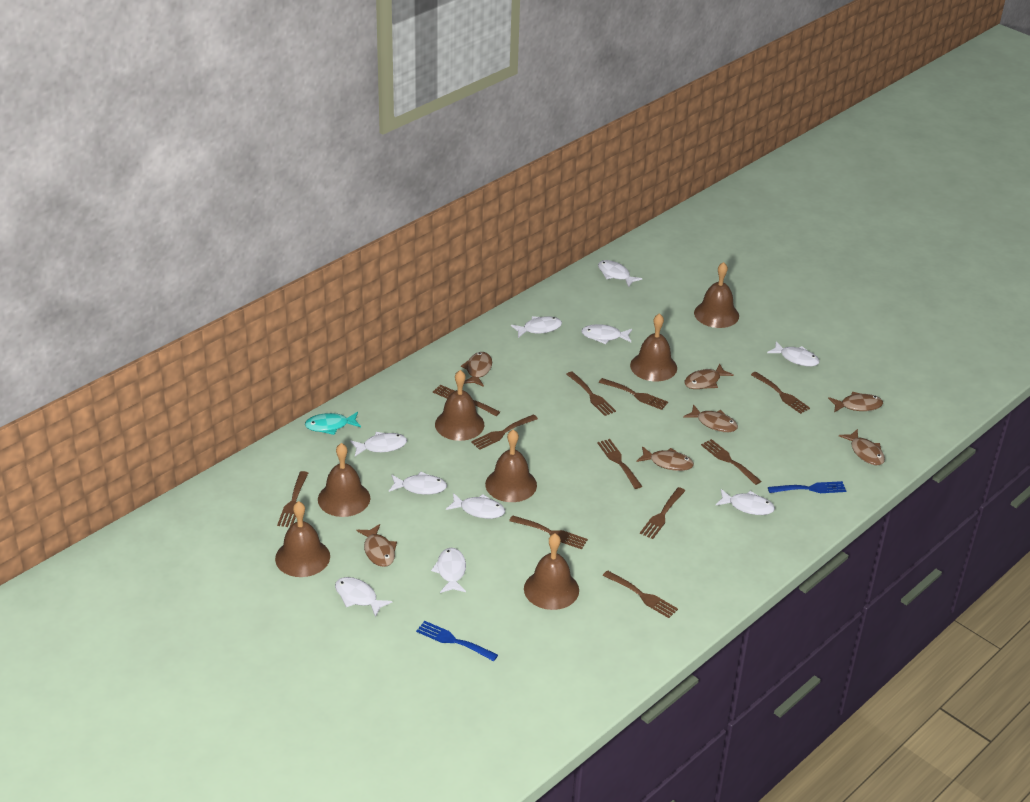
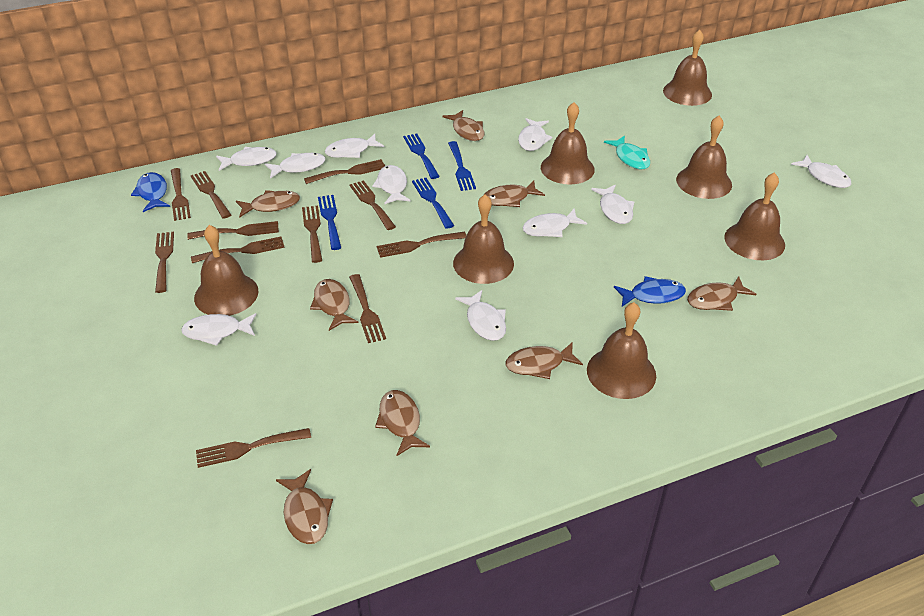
blue fish: none = 0 -> [131,172,170,212] [614,276,686,307] = 2
blue fork: [416,621,498,661] [768,481,846,493] = 2 -> [318,195,341,250] [403,133,440,179] [412,178,454,229] [448,141,476,191] = 4
brown fish: [356,524,397,567] [461,352,492,387] [636,446,694,471] [683,404,738,432] [684,364,734,389] [828,392,883,412] [839,429,885,466] = 7 -> [236,190,300,218] [276,469,333,544] [310,279,358,331] [375,390,430,456] [443,110,485,141] [484,181,545,207] [505,342,583,379] [687,276,756,311] = 8

